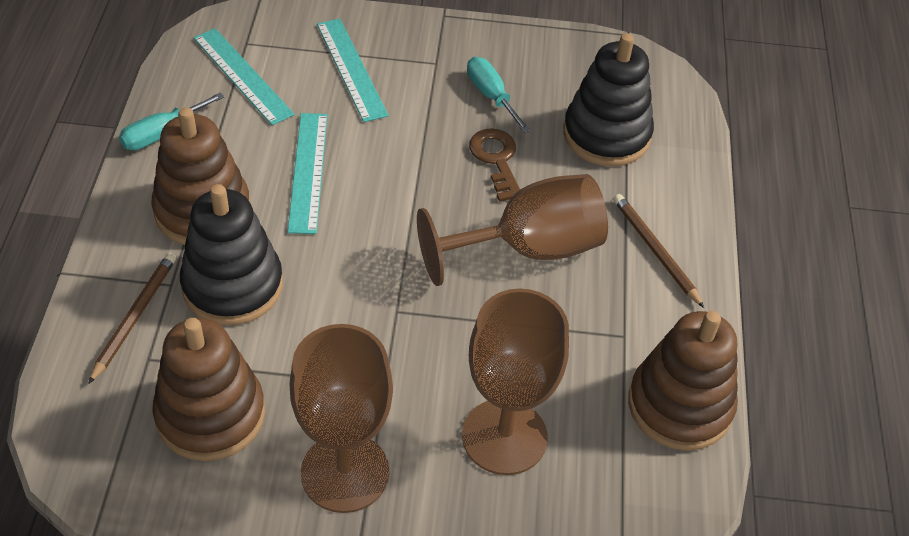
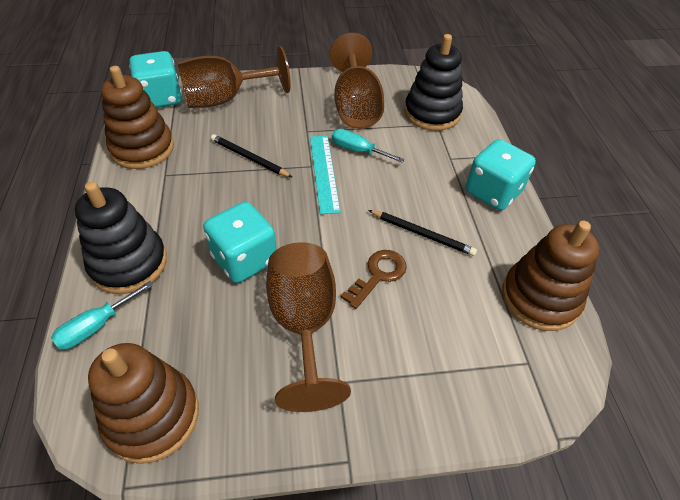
black pencil: none = 0 -> [211,134,292,177] [368,210,477,256] = 2
brown pencil: [88,253,176,384] [613,194,704,308] = 2 -> none = 0
turquoise dice: none = 0 -> [129,51,182,108] [203,202,277,283] [466,139,536,211] = 3
turquoise ruler: [193,28,294,125] [288,113,327,234] [317,19,388,122] = 3 -> [310,136,340,214] = 1

